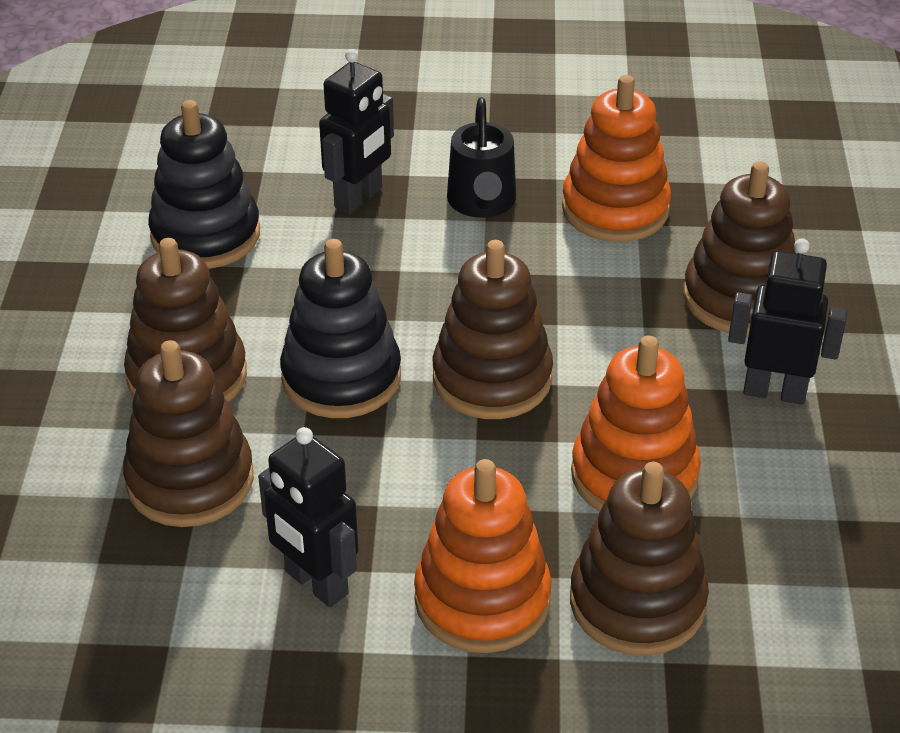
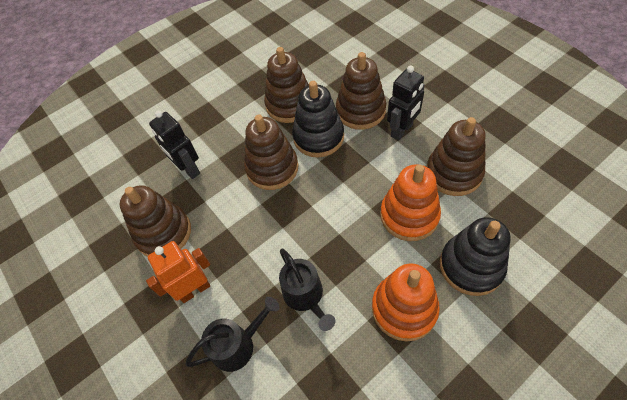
black robot: [258,427,358,607] [319,49,394,214] [728,238,847,405] = 3 -> [149,110,200,179] [387,65,425,141] = 2
black watering can: [447,97,516,218] = 1 -> [185,297,280,372] [279,249,335,331] = 2
orange robot: none = 0 -> [146,241,210,303] = 1
orange stacking toy: [414,459,552,653] [562,75,671,242] [571,336,701,512] = 3 -> [372,263,440,342] [380,164,441,241] = 2

